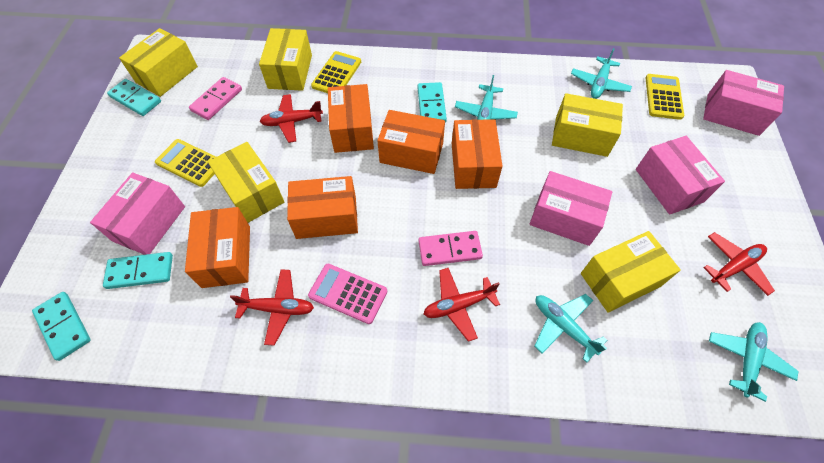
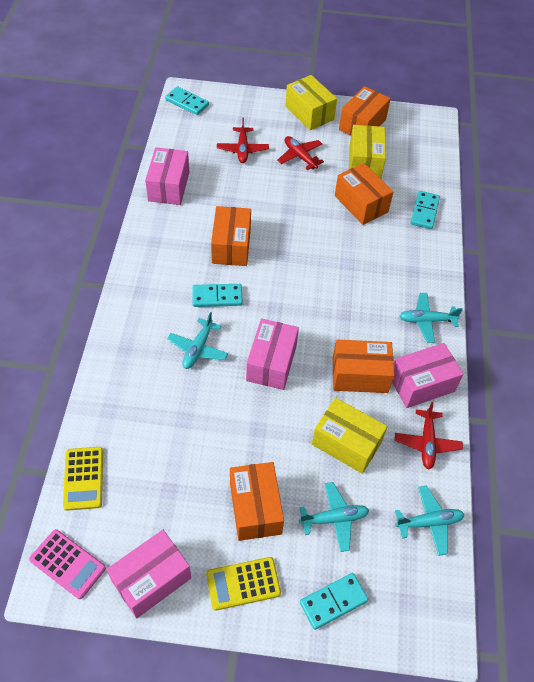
pink domino: [189,77,242,120] [418,231,483,266] = 2 -> none = 0
red plane: [230,269,314,346] [260,94,323,143] [424,268,500,342] [703,232,775,296] = 4 -> [217,118,269,163] [277,136,324,170] [395,402,463,469] = 3
yellow box: [119,28,198,97] [208,142,284,223] [259,28,312,91] [552,93,623,157] [581,231,681,313] = 5 -> [285,75,337,130] [312,398,388,474] [349,125,386,179] = 3
yellow calculator: [155,139,216,187] [311,51,361,93] [646,74,684,120] = 3 -> [63,447,103,511] [206,557,281,611] = 2

